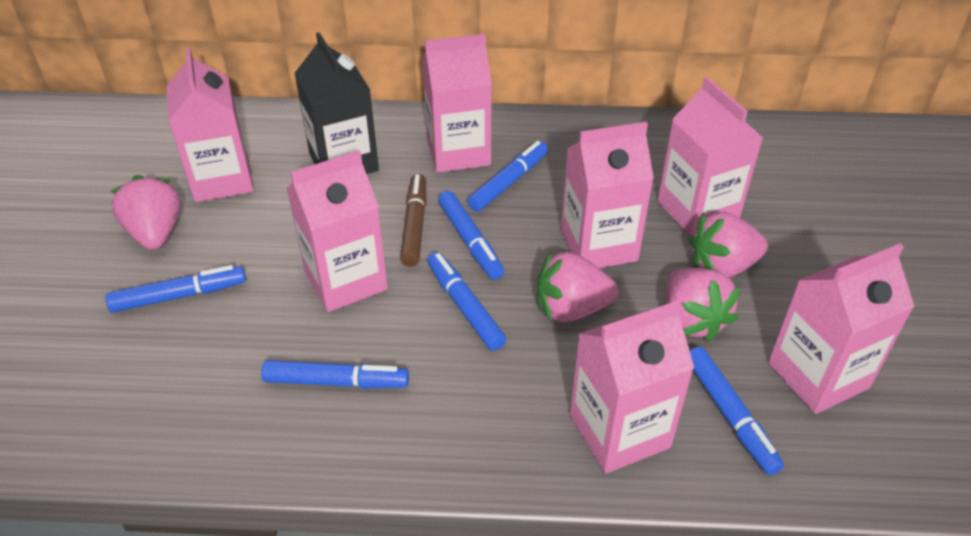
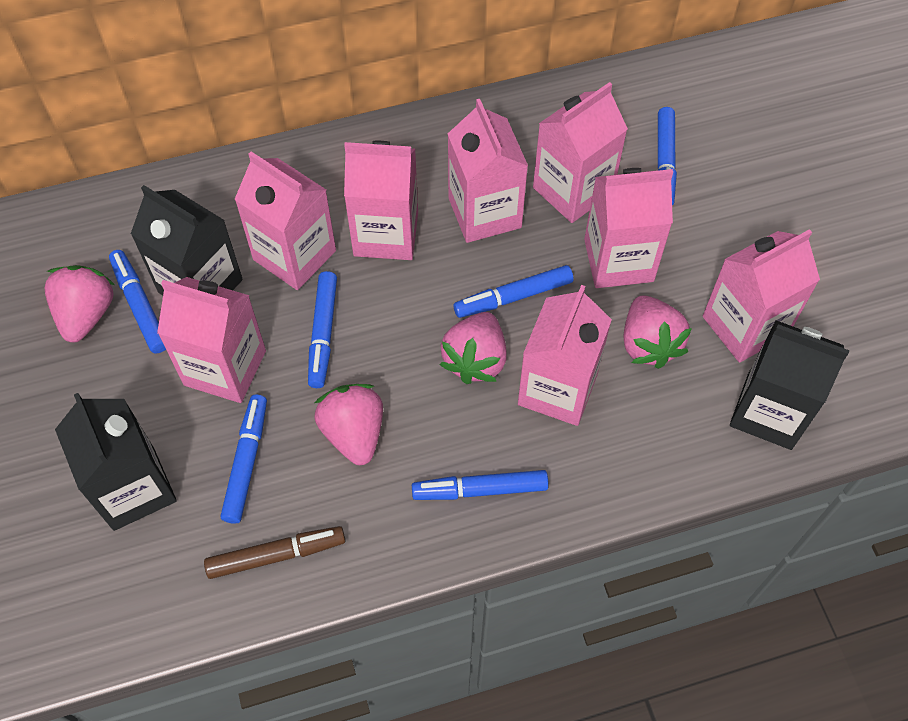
black carton: [294,32,379,174] = 1 -> [55,393,177,531] [131,185,243,296] [730,320,849,450] = 3
pink carton: [166,48,253,202] [287,150,388,312] [422,34,492,173] [561,122,654,268] [570,300,694,474] [657,77,763,236] [768,243,915,414] = 7 -> [157,277,266,403] [234,152,336,290] [344,141,418,260] [448,99,528,243] [518,285,612,426] [533,82,628,223] [584,168,673,288] [703,229,820,363] = 8

